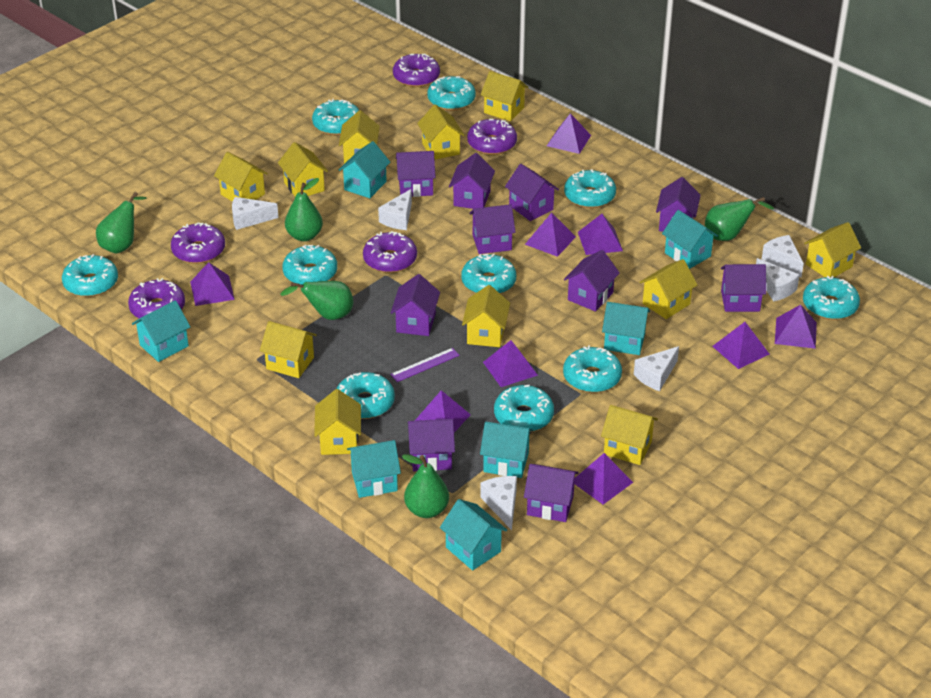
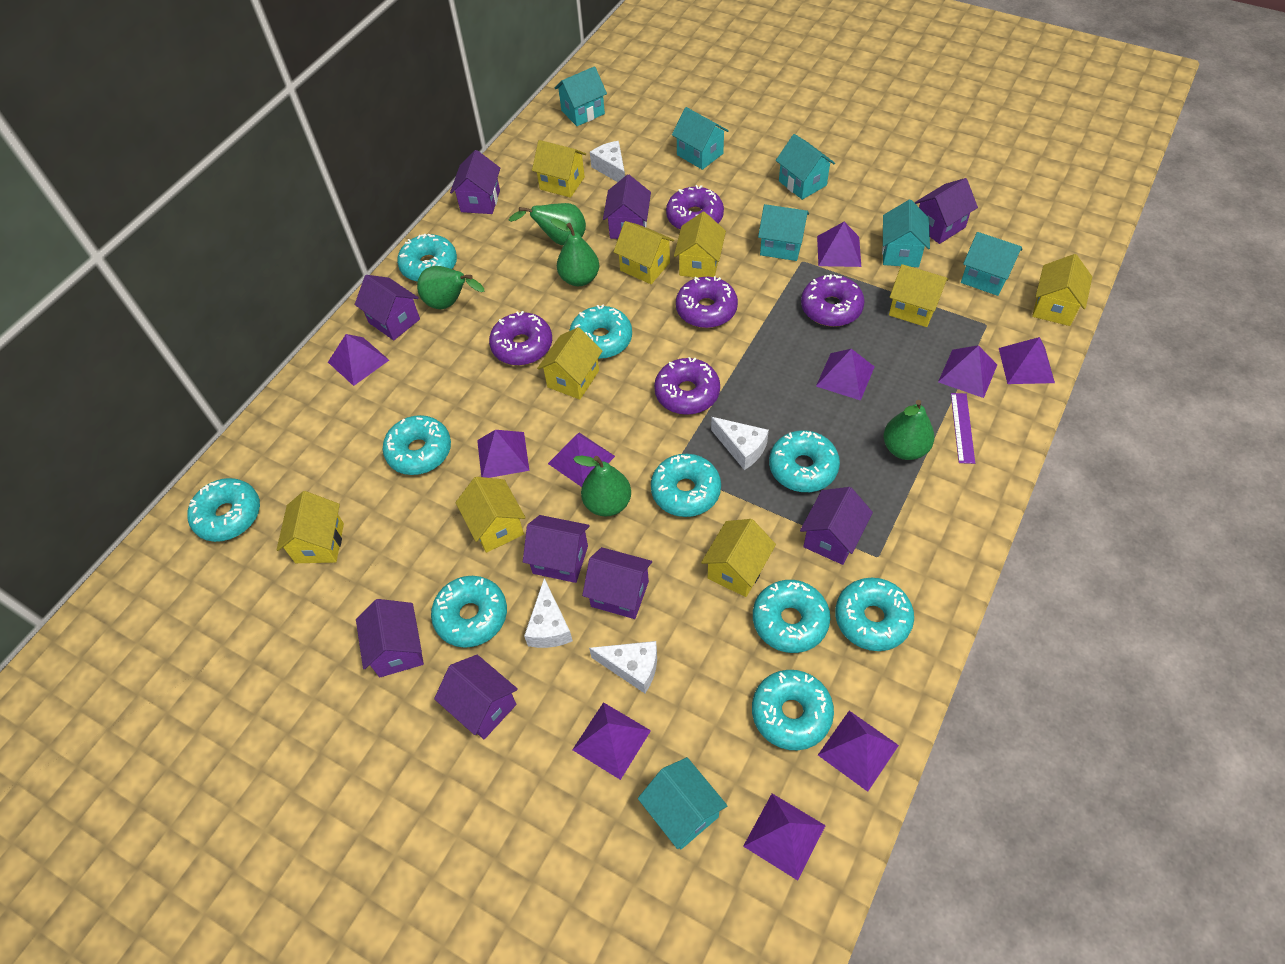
purple house: [391,274,440,336] [396,151,436,197] [407,419,455,471] [449,153,495,209] [470,204,516,254] [505,164,559,221] [524,464,579,522] [564,250,620,312] [656,177,701,232] [721,264,766,312] = 10 -> [355,275,420,340] [356,599,424,677] [434,655,518,739] [450,150,500,214] [523,515,590,583] [582,547,652,619] [603,174,651,239] [800,487,873,565] [915,178,978,244] = 9
purple pyramid: [190,262,235,306] [415,390,471,433] [483,340,538,387] [525,213,576,257] [547,113,591,154] [574,453,633,505] [578,214,623,255] [712,322,769,369] [775,305,817,349] = 9 -> [328,334,389,386] [477,430,530,478] [548,433,615,487] [572,702,651,780] [743,794,826,880] [816,349,874,401] [817,222,861,267] [818,711,899,792] [938,345,997,398] [999,337,1055,384] = 10
white cheese: [232,197,279,230] [378,189,412,230] [480,476,517,530] [634,346,679,391] [756,258,800,302] [762,235,804,278] = 6 -> [524,578,573,648] [589,641,657,693] [590,141,625,182] [711,417,769,470] = 4
yellow house: [214,152,268,202] [260,321,317,378] [278,142,328,197] [314,389,361,455] [339,110,380,164] [417,105,464,160] [462,285,510,347] [481,71,528,121] [601,405,658,465] [639,259,697,319] [804,222,861,278] = 11 -> [277,491,344,563] [455,477,526,553] [532,140,586,198] [537,327,602,400] [613,221,674,284] [674,212,726,278] [701,519,776,597] [889,264,949,327] [1032,254,1092,326] = 9

